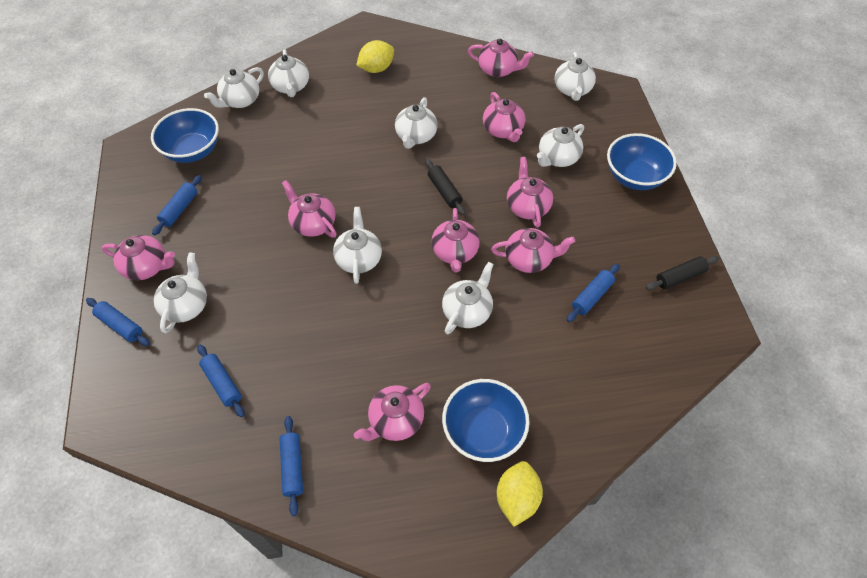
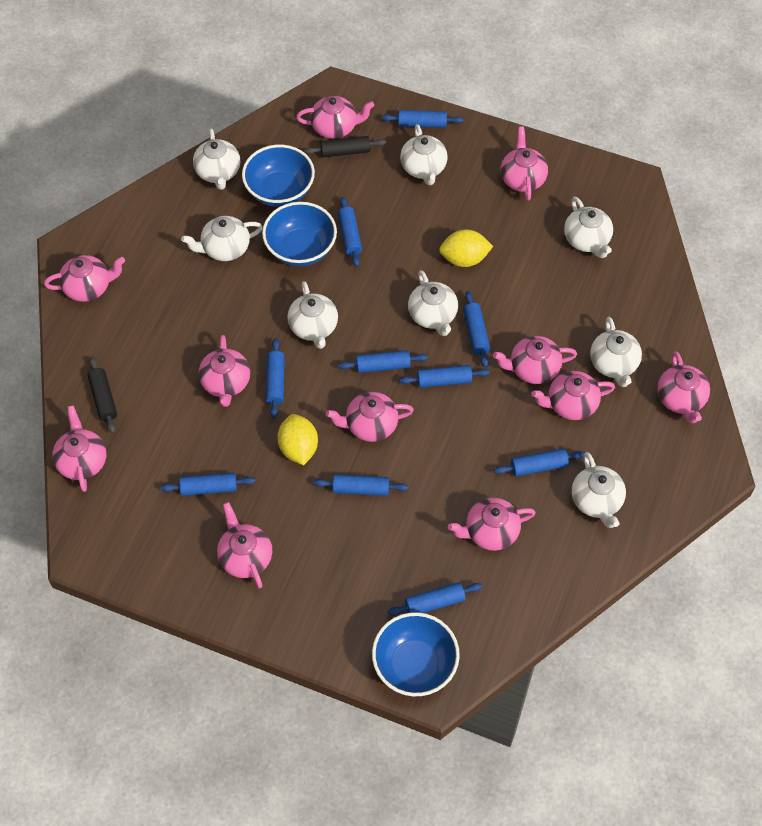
blue rolling pin: [86,298,150,346] [152,175,202,235] [197,345,245,417] [279,416,303,516] [567,264,620,322] = 5 -> [161,473,256,496] [266,338,285,418] [314,474,408,496] [338,196,362,267] [338,350,428,373] [382,110,463,128] [388,582,482,616] [400,365,490,388] [463,291,490,367] [494,449,585,477] = 10
pink teapot: [102,235,175,280] [282,180,337,238] [354,383,431,441] [431,208,480,272] [468,39,534,77] [483,92,525,142] [491,228,575,273] [507,157,553,228] = 8 -> [44,255,125,302] [52,405,106,492] [198,335,250,407] [217,502,272,589] [296,96,374,139] [326,392,414,442] [448,498,536,551] [493,336,577,384] [501,126,548,201] [531,371,615,420] [657,351,710,424] = 11

